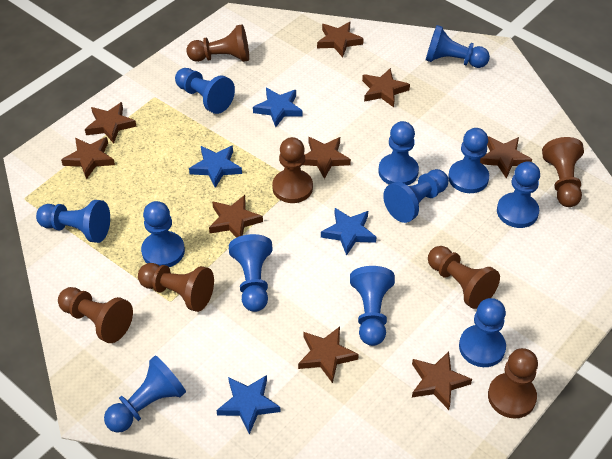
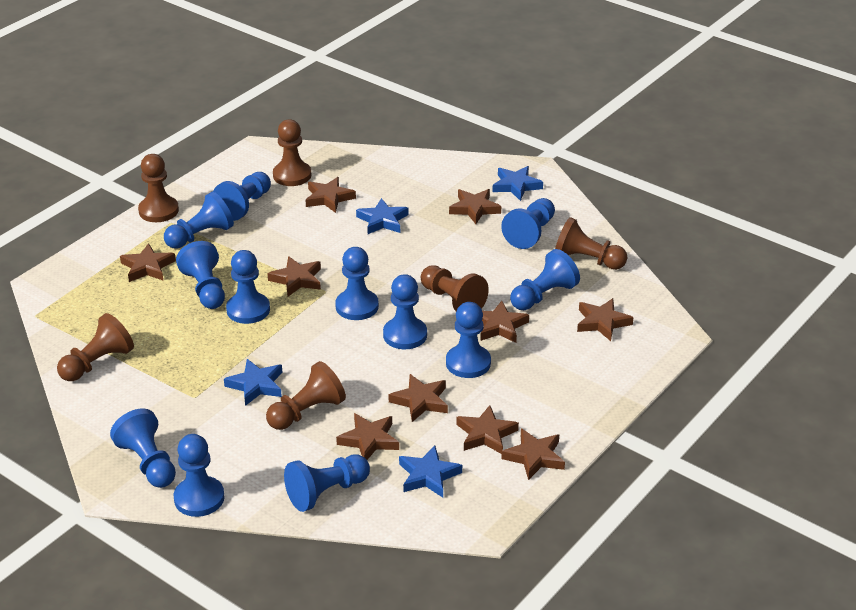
brown pawn: [58,287,133,343] [138,263,214,312] [186,24,249,62] [272,137,313,203] [428,246,500,309] [488,348,538,418] [542,137,584,207] = 7 -> [57,313,134,381] [138,154,179,222] [266,361,346,430] [273,119,311,186] [421,265,489,311] [555,217,627,270] = 6
brown star: [61,137,115,180] [85,102,137,144] [209,195,263,238] [298,327,359,383] [303,137,351,179] [317,22,364,57] [362,68,410,107] [412,351,472,410] [480,136,532,179] = 9 -> [120,243,176,282] [267,256,321,296] [306,177,356,213] [336,413,399,460] [389,374,448,422] [449,189,501,224] [456,405,519,454] [480,301,529,343] [501,428,565,480] [577,298,634,341] = 10

